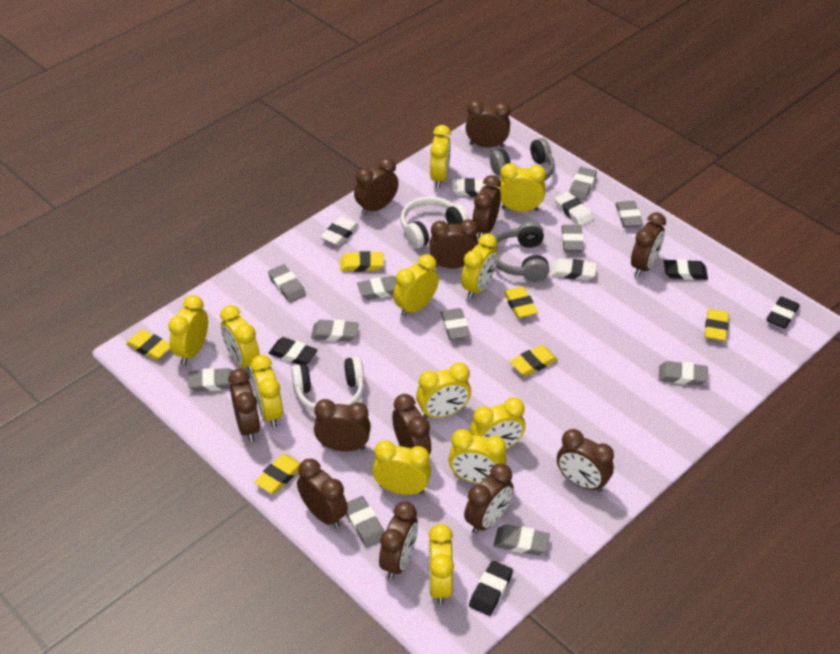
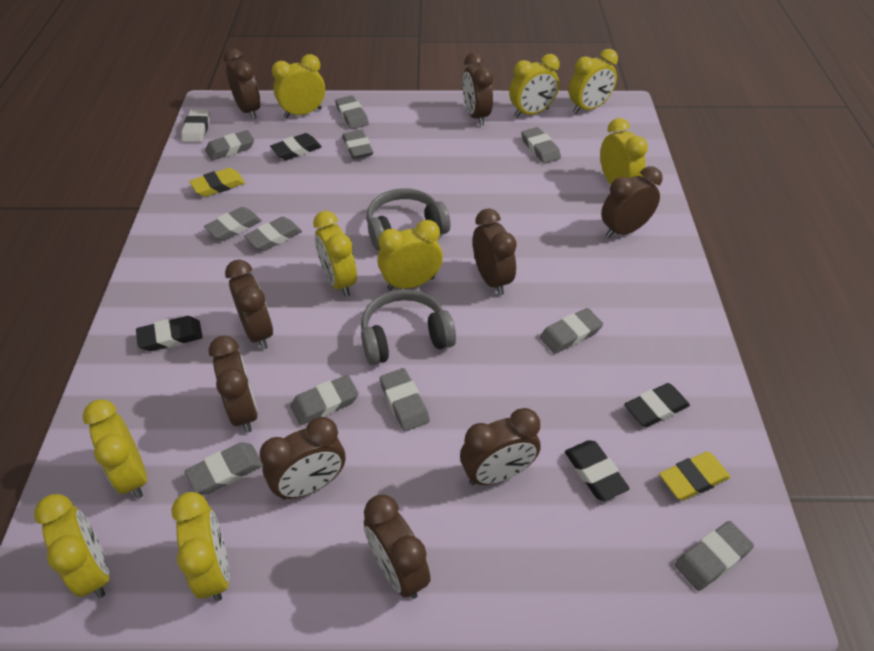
brown clock: [229,369,260,442] [297,459,348,528] [314,399,371,452] [354,158,399,215] [379,502,418,579] [392,394,431,454] [429,219,478,268] [464,464,513,534] [466,100,510,148] [472,175,501,239] [557,429,614,493] [631,212,666,277] = 12 -> [209,336,258,433] [224,48,260,119] [225,260,273,349] [259,417,345,500] [364,495,431,599] [460,408,541,485] [463,53,493,126] [473,209,517,295] [601,166,662,238] = 9
white eraser: [321,216,359,246] [452,178,486,197] [551,258,596,280] [555,192,594,226] = 4 -> [181,109,210,143] = 1
white headphones: [291,357,364,412] [400,196,469,249] = 2 -> none = 0
yellow clock: [168,295,208,365] [220,305,260,373] [251,355,283,427] [372,440,431,495] [393,254,439,317] [416,363,471,419] [428,524,454,605] [430,125,451,188] [448,429,507,484] [461,233,498,299] [469,397,525,449] [498,163,546,212] = 12 -> [34,494,109,598] [83,400,147,498] [171,492,230,602] [272,54,325,118] [313,211,357,297] [378,220,443,291] [509,54,559,117] [569,49,618,114] [600,118,648,185] = 9
yellow eraser: [126,329,170,360] [254,454,301,494] [340,251,384,272] [504,287,538,318] [510,345,558,376] [704,309,729,341] = 6 -> [189,168,245,197] [659,451,731,500] = 2

